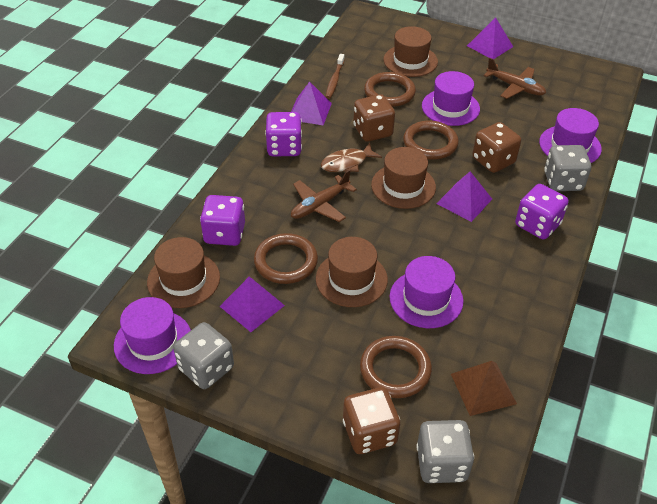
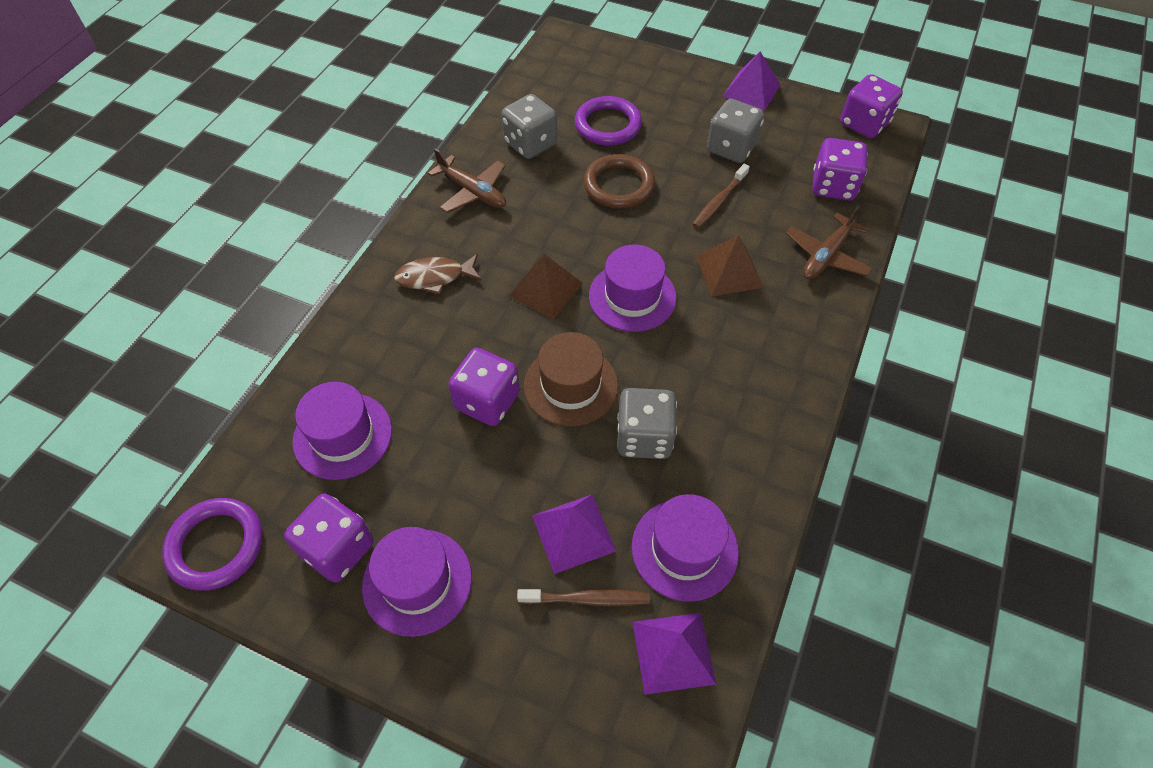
brown dice: [343,387,400,454] [353,94,395,142] [472,122,521,173] = 3 -> none = 0
brown hat: [147,237,220,308] [316,237,388,307] [371,147,436,209] [383,26,438,77] = 4 -> [524,332,618,426] = 1
brown pyramid: [451,361,517,416] = 1 -> [508,254,583,319] [696,235,764,296] = 2
brown ring: [254,233,318,284] [360,336,432,398] [364,72,416,107] [403,121,459,160] = 4 -> [584,154,655,209] = 1
brown toothbrush: [326,54,344,99] = 1 -> [517,589,650,606] [692,164,750,228] = 2
purple dice: [200,195,245,246] [265,112,302,156] [515,184,569,239] = 3 -> [284,494,374,582] [448,348,520,426] [812,138,868,201] [840,74,903,138] = 4
purple pyramid: [220,276,285,332] [291,82,332,125] [436,171,492,222] [467,17,513,59] = 4 -> [532,495,616,574] [632,613,716,695] [722,52,780,111] = 3
purple ring: none = 0 -> [162,498,263,591] [575,96,642,146] = 2

